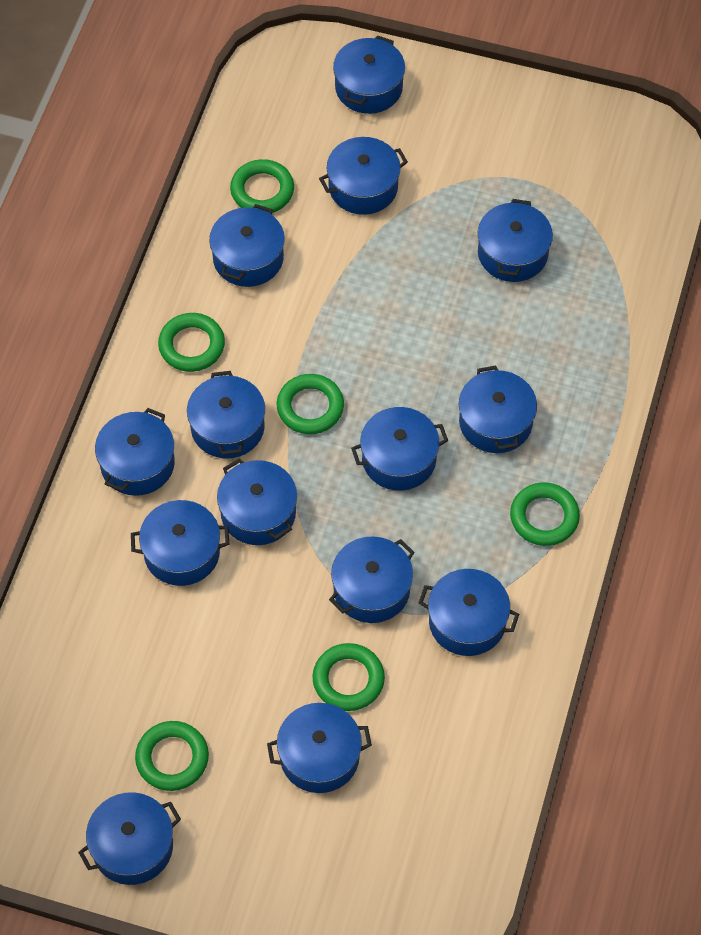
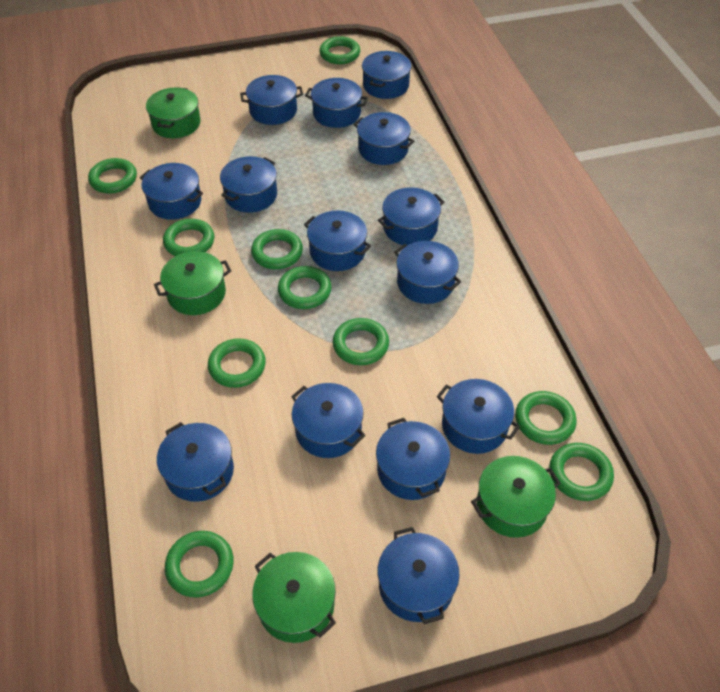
green pot: none = 0 -> [146,87,201,138] [154,251,231,315] [252,552,336,643] [471,456,561,538] = 4
green ring: [135,721,209,791] [158,313,225,372] [230,159,294,213] [277,374,344,434] [313,643,385,711] [510,482,580,546] = 6 -> [88,158,137,194] [163,219,214,256] [165,531,234,598] [208,339,266,388] [251,229,303,269] [278,266,332,309] [319,36,360,64] [333,318,389,365] [515,391,577,445] [549,443,614,501] = 10

